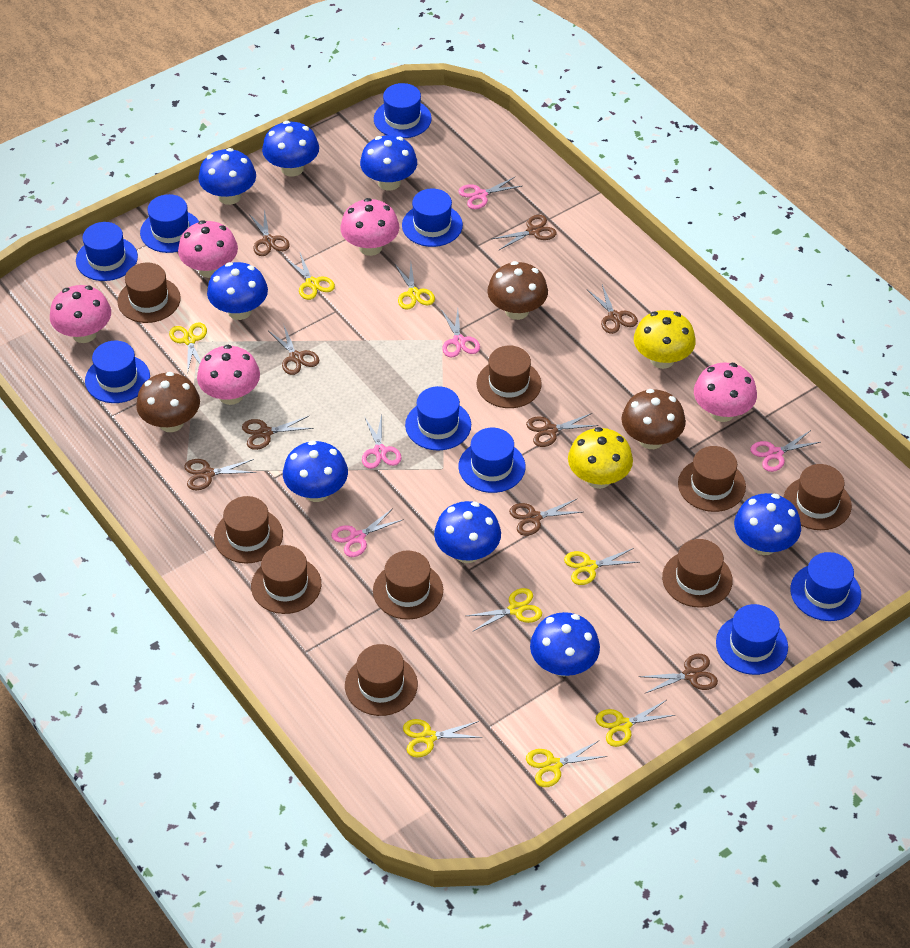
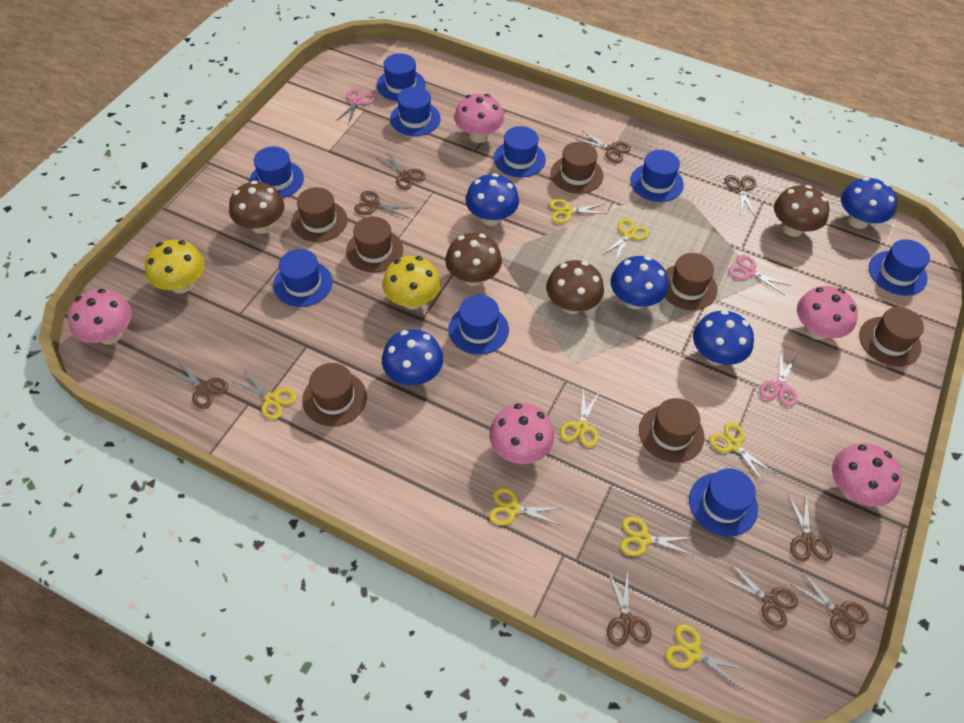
blue mushroom: [198,148,256,205] [207,262,268,320] [262,121,319,177] [283,441,348,502] [360,135,417,190] [434,501,501,563] [530,612,600,676] [734,493,801,555] = 8 -> [382,329,443,385] [465,173,519,226] [610,256,668,309] [693,310,754,365] [841,177,897,229] = 5
brown hat: [117,262,181,323] [214,496,283,563] [251,545,321,614] [345,644,418,716] [373,551,443,620] [477,346,541,408] [662,539,733,608] [678,446,746,512] [784,464,852,530] = 9 -> [291,187,347,242] [302,363,367,426] [346,216,403,273] [551,142,603,194] [639,398,704,463] [664,253,717,310] [859,307,924,367] = 7
brown mushroom: [136,372,200,432] [487,261,548,320] [621,389,686,449] = 3 -> [229,181,285,234] [445,233,502,286] [546,260,604,314] [774,185,830,237] = 4
pink scissors: [331,508,404,557] [362,415,402,469] [441,309,480,357] [458,176,522,209] [750,430,820,472] = 5 -> [335,89,375,125] [728,255,791,295] [759,350,797,407] = 3

